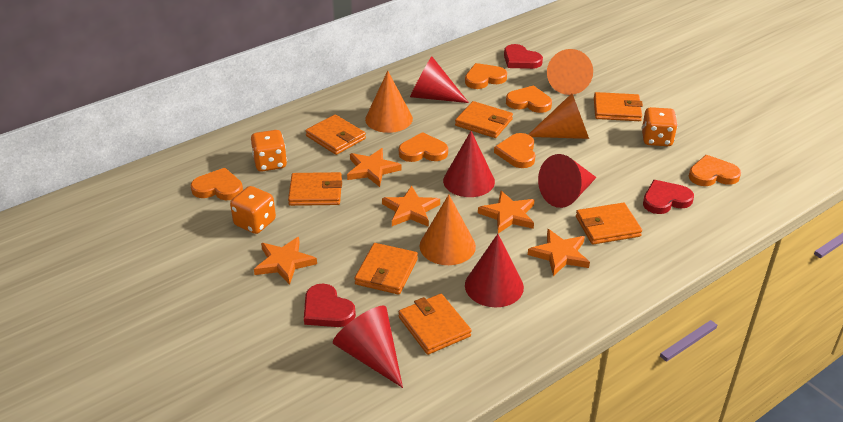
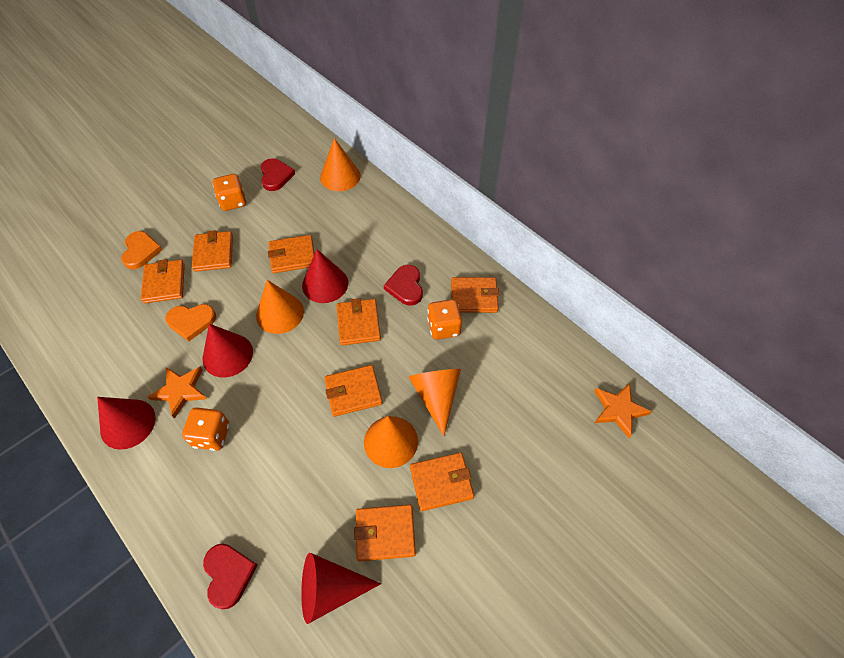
orange heart: [190,168,243,200] [399,132,448,162] [465,63,507,89] [494,133,536,168] [506,85,552,113] [689,155,741,186] = 6 -> [121,231,162,269] [165,304,216,341] = 2
orange star: [254,237,317,285] [347,148,401,187] [382,186,440,227] [478,191,534,234] [528,229,590,276] = 5 -> [148,367,207,419] [594,383,652,438] = 2
orange wallet: [288,172,342,206] [306,114,366,155] [354,243,418,295] [399,294,472,355] [455,101,513,138] [576,203,642,245] [594,92,643,121] = 7 -> [141,259,185,304] [192,230,233,272] [268,235,314,273] [325,365,383,417] [337,298,381,346] [354,505,416,561] [410,452,474,511] [451,277,499,313] = 8
red cone: [333,306,403,388] [410,56,469,103] [443,131,495,197] [465,234,524,307] [538,154,597,208] = 5 -> [97,397,156,450] [203,324,253,377] [301,553,381,624] [302,249,348,303] = 4

